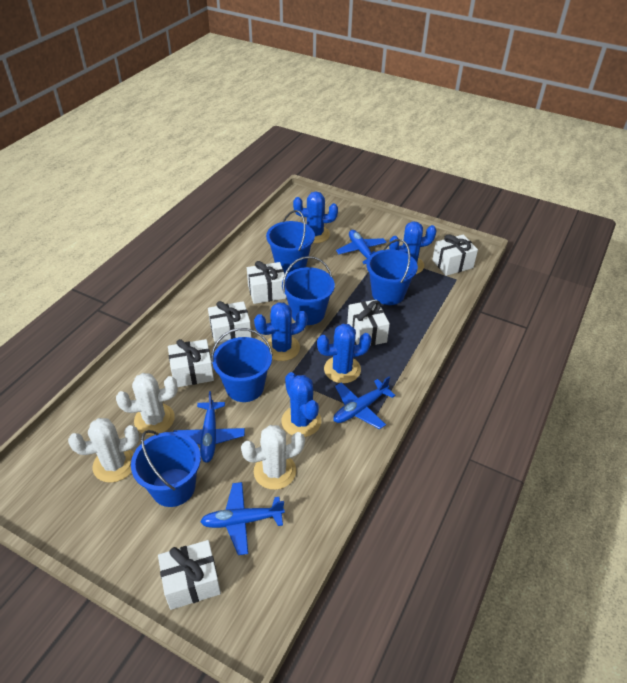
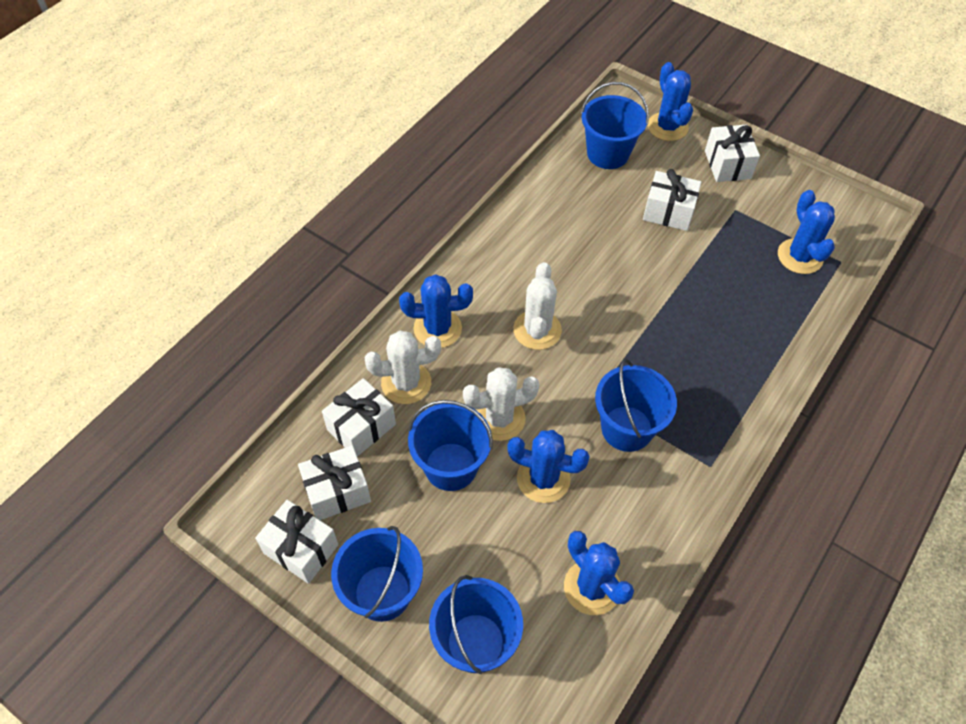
blue plane: [174,391,245,463] [200,482,285,555] [333,376,395,429] [336,230,387,264] = 4 -> none = 0
white gift: [158,540,221,610] [168,339,214,387] [208,301,252,347] [247,261,287,304] [347,300,390,346] [432,234,478,276] = 6 -> [255,500,338,584] [298,445,371,520] [322,378,396,457] [643,169,701,231] [705,125,760,182] = 5

